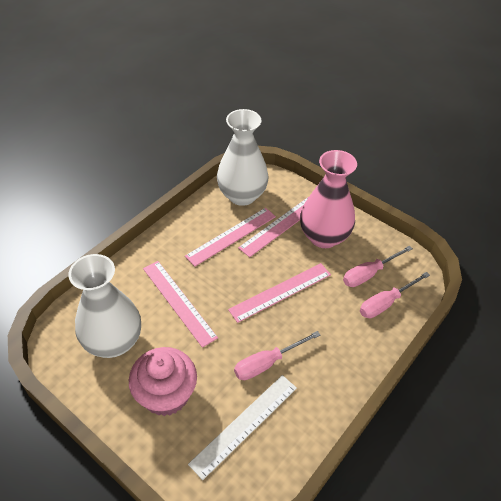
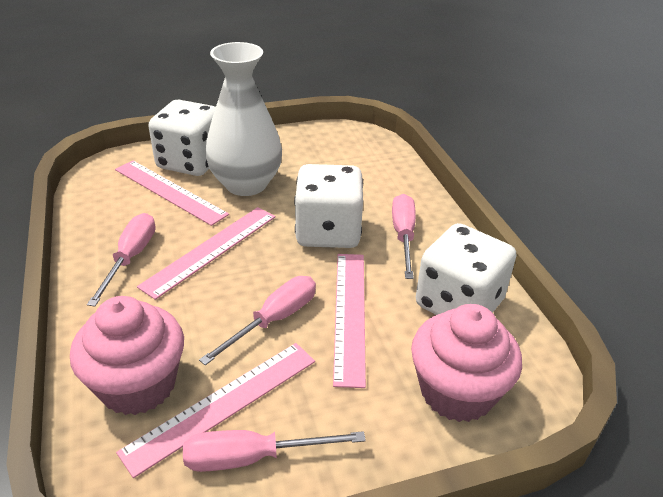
pink cupcake: [129,347,197,416] = 1 -> [70,296,184,415] [411,304,522,422] = 2
pink screwdriver: [234,331,320,380] [343,245,413,287] [360,272,430,318] = 3 -> [87,213,156,306] [183,430,366,472] [199,276,316,365] [392,194,416,279] = 4
pink vase: [300,150,357,248] = 1 -> none = 0
white dice: none = 0 -> [148,100,216,176] [294,164,363,248] [416,223,516,315] = 3
white ruler: [188,375,297,480] = 1 -> none = 0
white vase: [69,254,141,358] [217,109,269,206] = 2 -> [205,42,282,196] = 1

